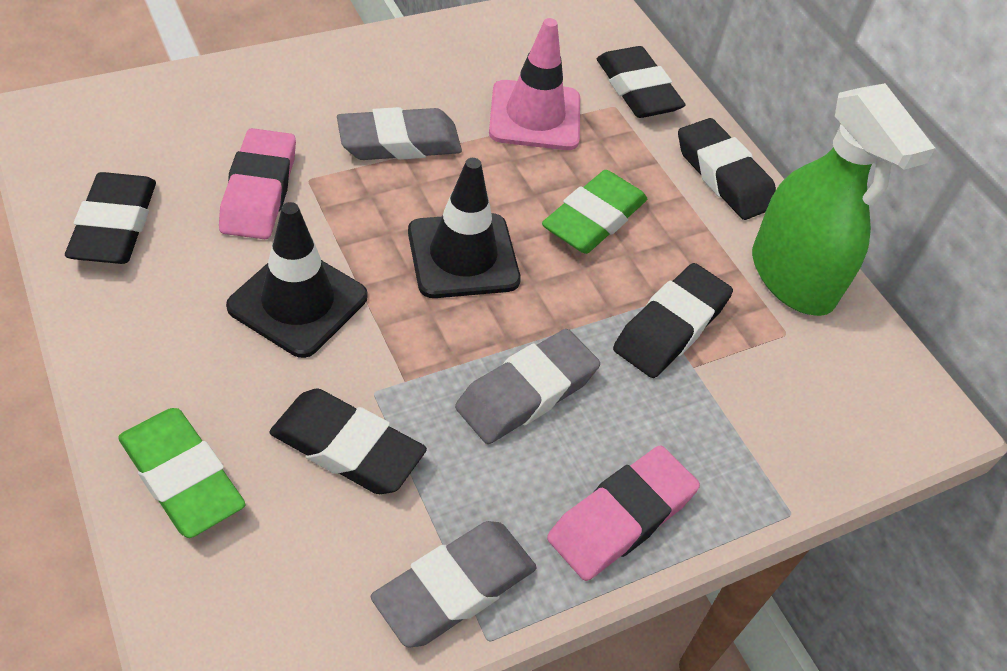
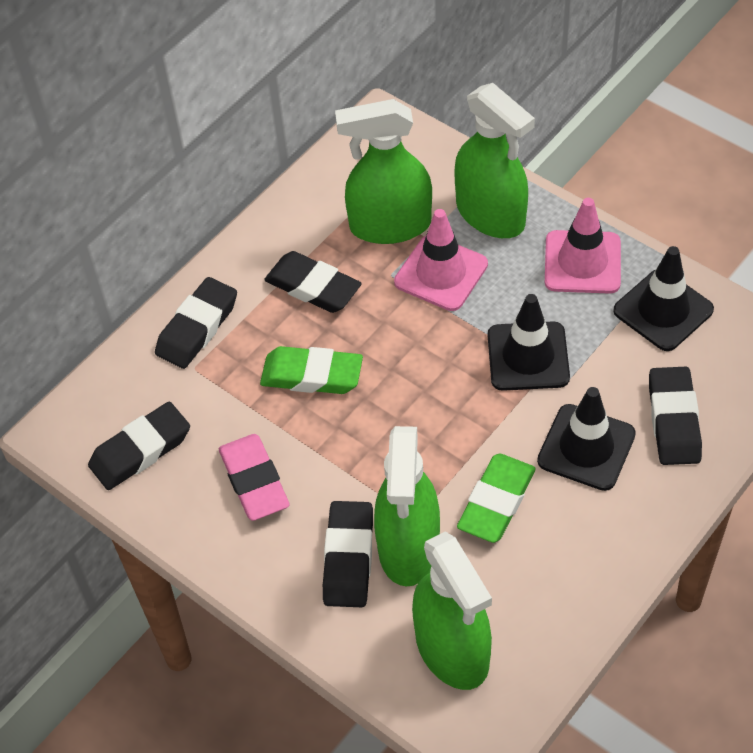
black traffic cone: [226,202,368,358] [408,158,521,298] = 2 -> [488,294,570,391] [537,387,636,491] [613,246,714,351] = 3
green spray bottle: [752,83,935,316] = 1 -> [335,99,432,244] [374,426,440,587] [412,531,492,690] [455,83,535,238] = 4
grey eraser: [337,107,462,160] [371,521,537,647] [455,329,600,444] = 3 -> none = 0
pink eraser: [219,128,296,239] [547,446,700,581] = 2 -> [219,434,290,521] = 1
pink traffic cone: [489,18,580,150] = 1 -> [394,209,488,311] [545,198,621,294] = 2

